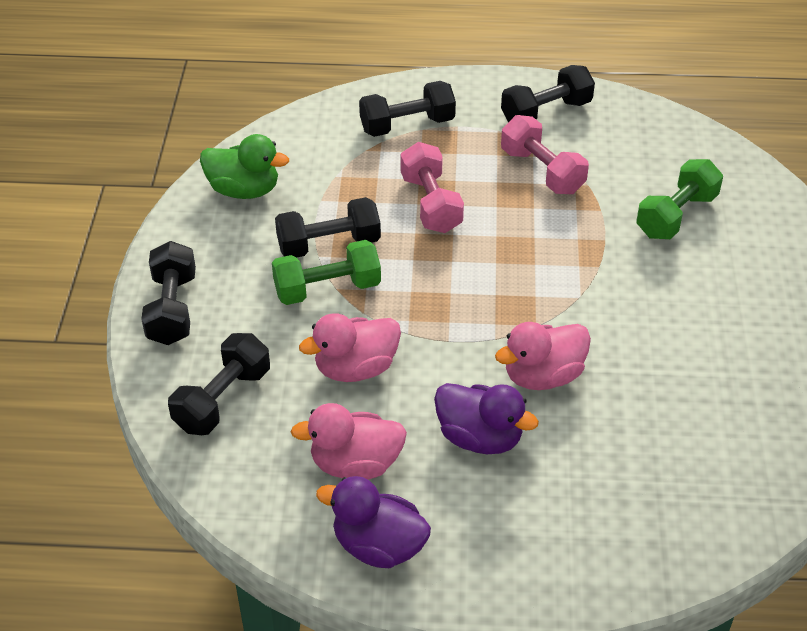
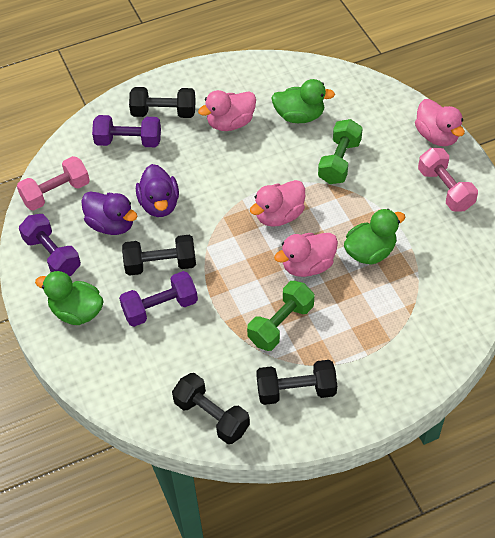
black dumbbell: [141,241,196,345] [168,333,270,435] [275,197,381,257] [359,81,456,137] [501,65,595,122] = 5 -> [122,235,196,276] [129,87,196,118] [172,373,250,444] [256,360,337,405] = 4
green duck: [200,134,289,199] = 1 -> [35,271,104,325] [271,79,335,123] [344,209,405,264] = 3
pink duck: [291,403,407,479] [299,313,401,382] [495,322,591,390] = 3 -> [198,90,256,131] [250,180,305,227] [274,233,338,277] [415,99,465,146] = 4
purple dumbbell: none = 0 -> [19,214,81,276] [92,115,161,147] [119,271,198,327] = 3

